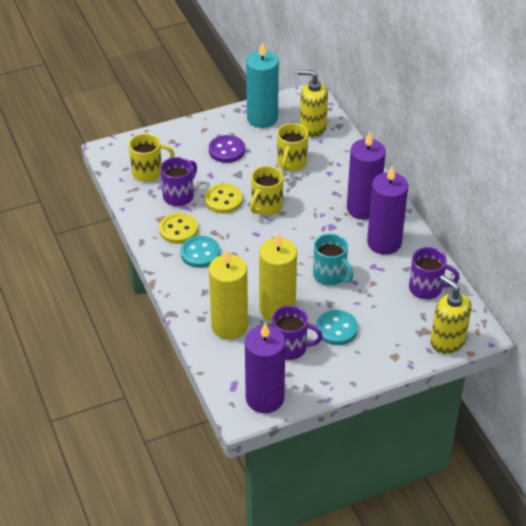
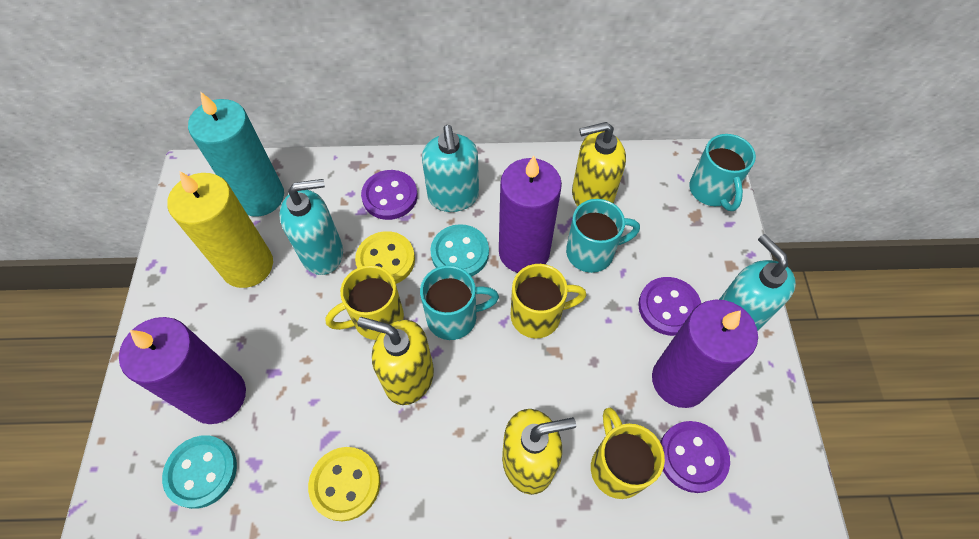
purple button: [209,135,245,163] = 1 -> [361,170,418,220] [638,277,701,336] [660,421,730,493] = 3
purple mug: [160,157,197,206] [272,305,323,360] [409,247,460,300] = 3 -> none = 0
turquoise mug: [313,233,353,286] = 1 -> [420,265,499,340] [566,199,640,273] [689,134,756,211] = 3
turquoise soap dispenser: none = 0 -> [279,179,343,275] [422,125,479,212] [719,234,796,332] = 3
yellow candle: [209,249,248,340] [259,232,297,322] = 2 -> [167,171,273,288] = 1
yellow soap dispenser: [298,70,328,138] [430,275,472,354] = 2 -> [357,317,434,405] [502,409,576,495] [572,122,626,207] = 3

